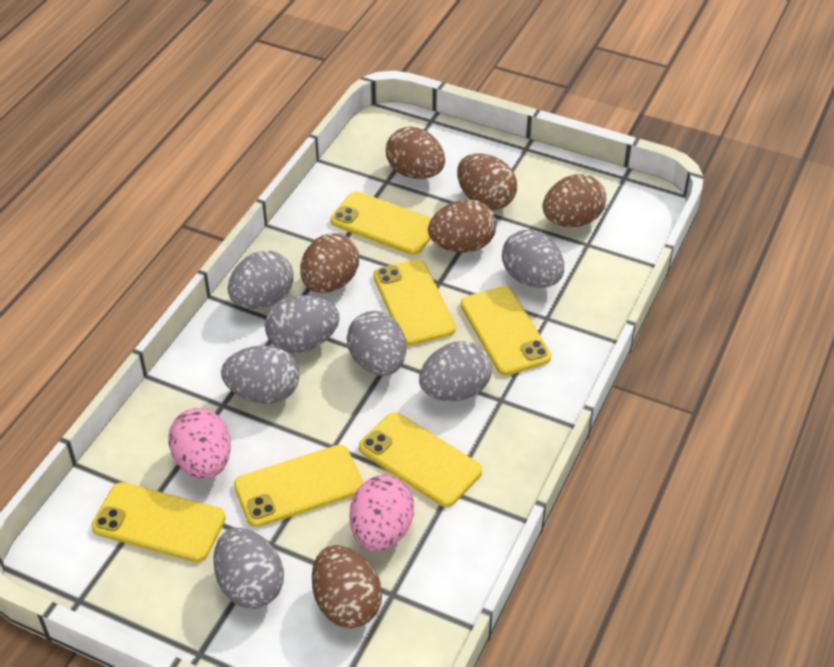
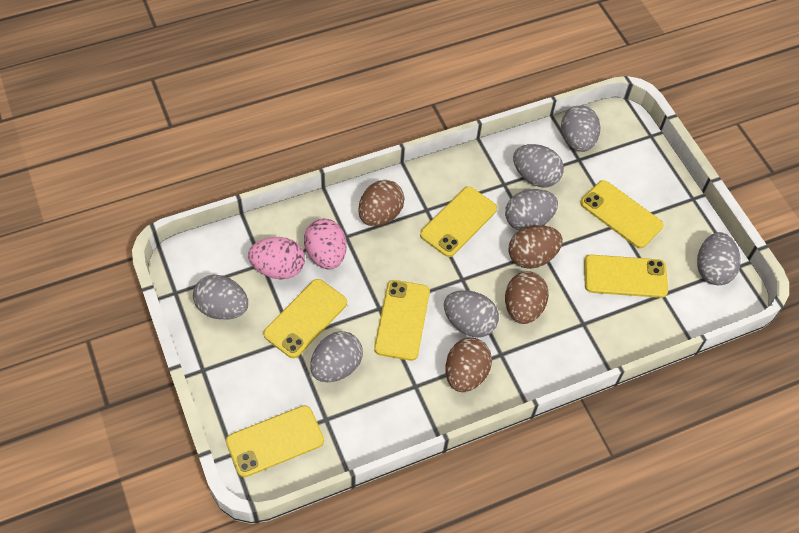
brown egg: [300,233,359,293] [312,545,382,628] [386,127,445,179] [428,200,497,252] [457,153,517,210] [543,174,606,227] = 6 -> [358,180,405,226] [445,338,492,392] [505,271,549,324] [508,225,563,269] = 4

